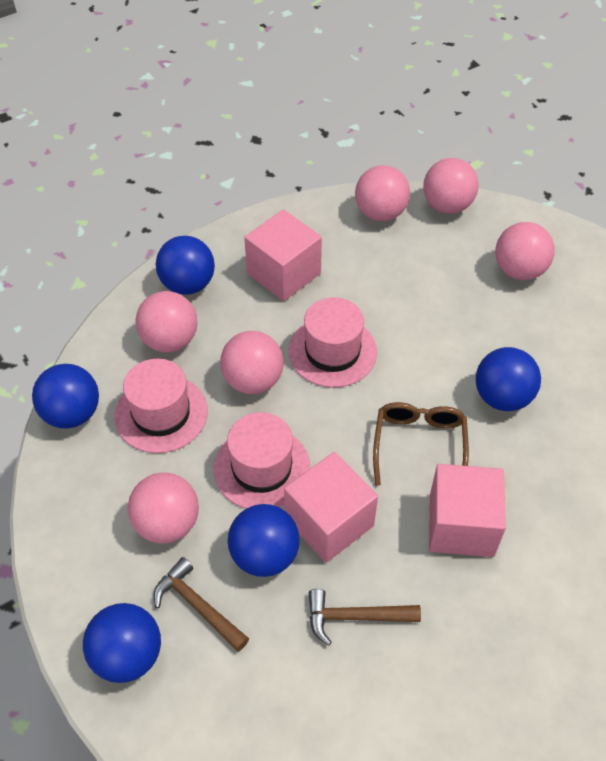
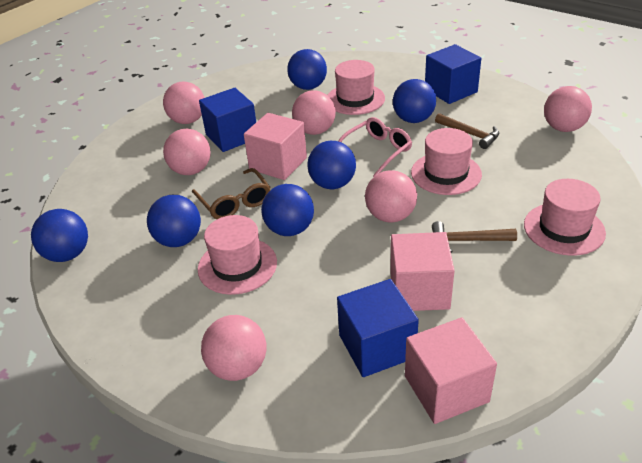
blue ball: [32,364,99,429] [83,603,161,683] [156,236,215,295] [228,504,300,577] [476,347,541,411] = 5 -> [31,209,88,262] [147,195,201,247] [261,184,314,236] [287,49,327,90] [307,141,356,189] [393,79,436,123] = 6
blue cube: none = 0 -> [199,88,256,152] [337,279,419,377] [425,44,481,104] = 3
pink glasses: none = 0 -> [338,117,412,177] = 1
pink hat: [114,359,208,453] [214,412,310,509] [289,297,377,388] = 3 -> [198,215,277,295] [328,60,385,115] [411,128,482,195] [524,179,606,256] = 4

